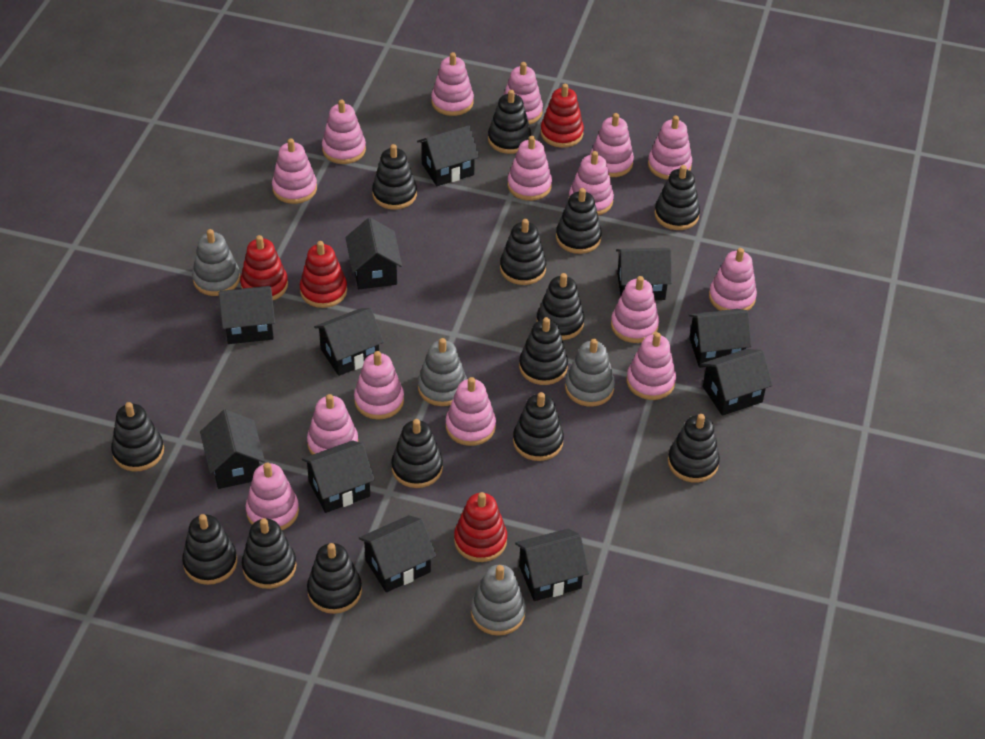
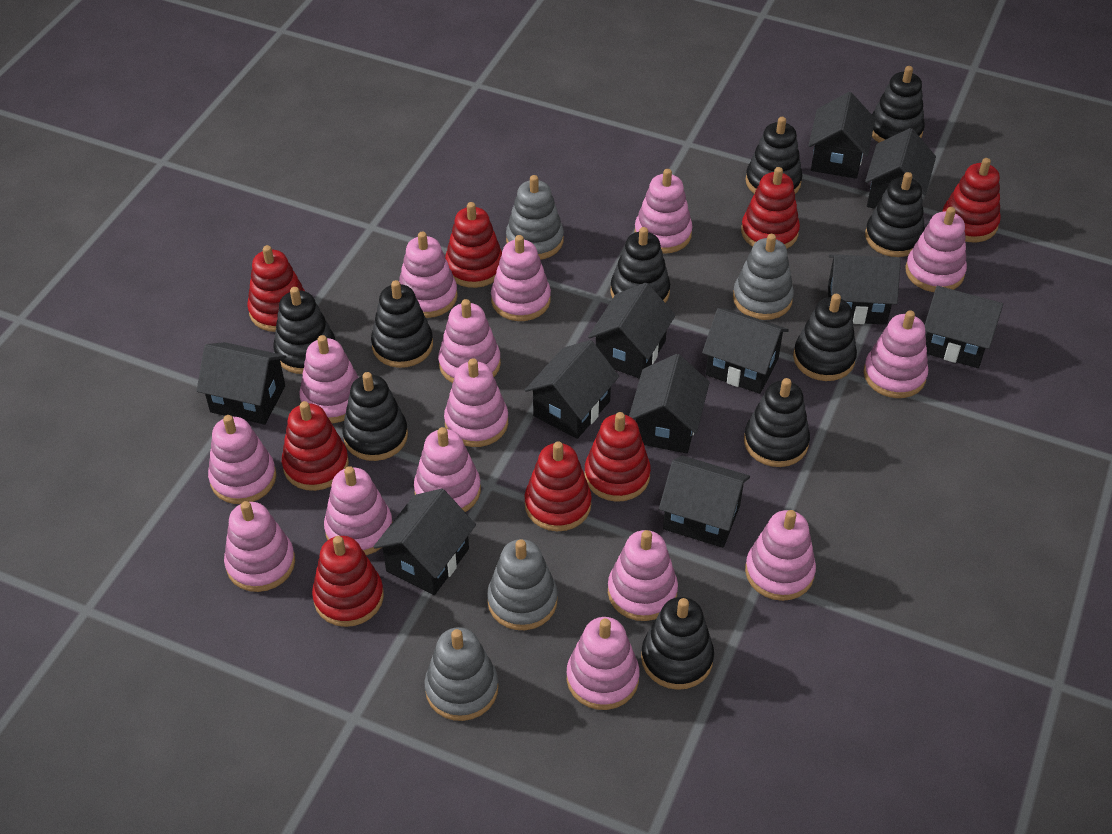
black stacking toy: [111,402,164,471] [182,514,237,585] [242,518,296,589] [307,543,362,614] [372,144,417,210] [391,419,443,488] [488,90,531,154] [500,219,546,285] [513,392,564,461] [519,317,568,385] [537,273,584,340] [556,188,602,254] [654,165,700,230] [668,414,720,483] = 14 -> [273,287,335,374] [342,372,408,461] [371,280,433,368] [610,227,670,303] [641,597,714,690] [744,378,810,467] [745,117,803,194] [793,294,857,381] [865,172,925,257] [872,66,925,142] = 10
red stacking toy: [240,235,288,300] [300,241,347,308] [454,492,507,562] [540,84,584,148] = 4 -> [247,245,306,332] [282,401,349,491] [312,536,384,627] [445,202,502,288] [525,442,592,531] [584,412,651,502] [741,167,800,248] [942,158,1001,242] = 8

